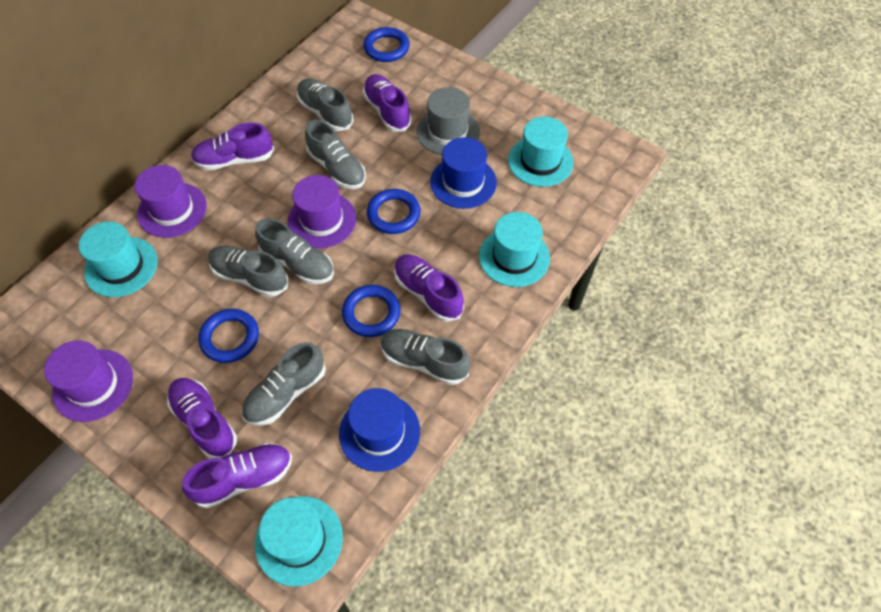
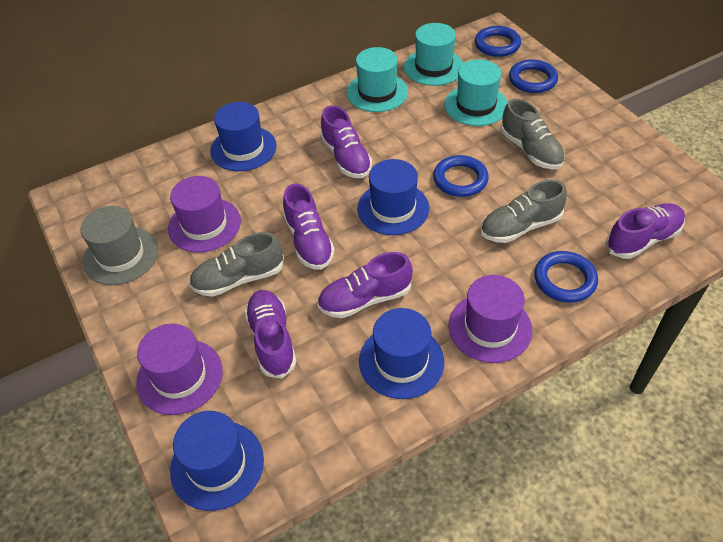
blue hat: [339,388,420,472] [430,137,497,209] = 2 -> [170,411,264,511] [210,102,277,171] [357,159,429,235] [359,308,444,399] = 4
grey shoe: [208,245,288,297] [241,342,326,426] [255,218,334,284] [296,78,354,131] [305,120,366,189] [380,329,470,385] = 6 -> [189,232,284,297] [480,180,567,243] [500,99,565,170] = 3
turquoise hat: [79,222,158,297] [255,496,343,587] [479,212,550,287] [508,116,574,187] = 4 -> [346,47,408,112] [404,23,463,86] [444,59,508,126] = 3

